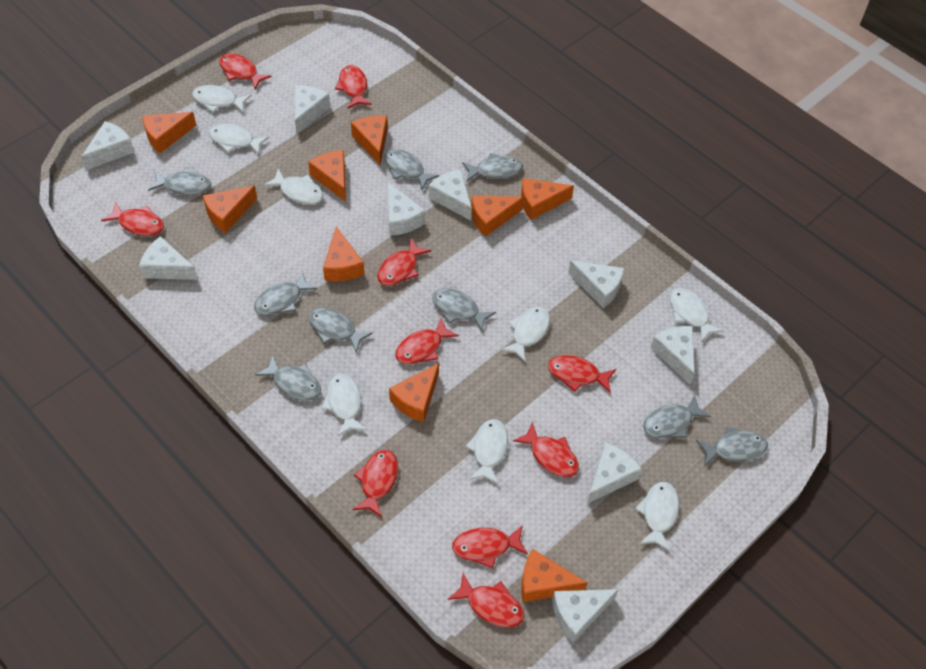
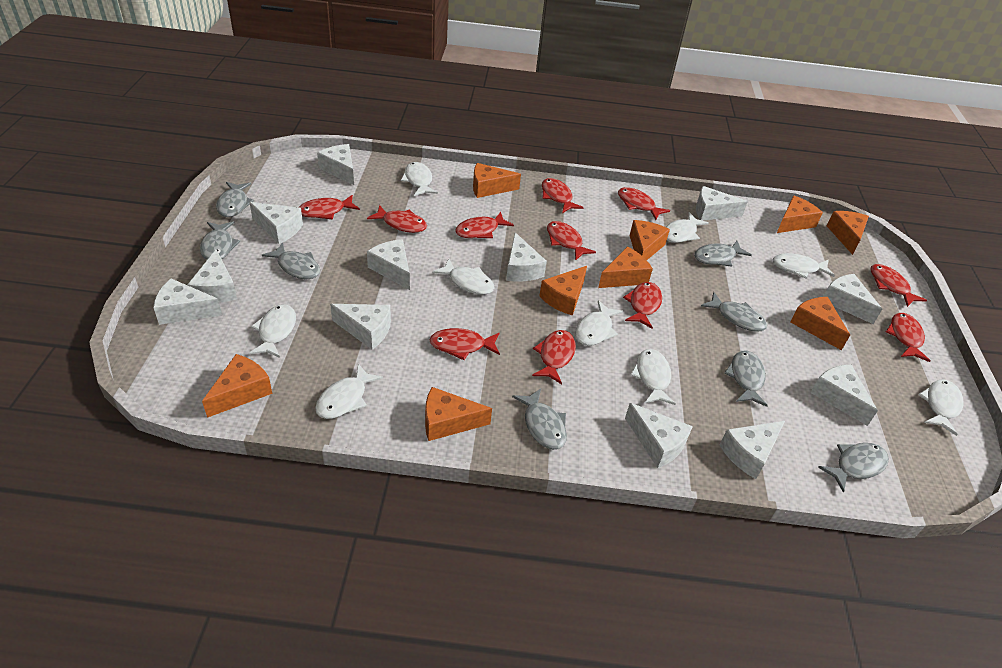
grey fish: [148,167,211,195] [254,271,318,315] [255,354,321,401] [309,307,373,353] [384,149,439,191] [432,288,496,332] [462,153,523,182] [643,394,711,438] [696,427,768,466] = 9 -> [200,221,240,260] [216,182,254,217] [262,242,320,279] [512,388,567,450] [694,241,752,267] [701,292,767,332] [724,351,768,407] [818,443,889,493] = 8
red fish: [101,202,164,236] [219,54,272,89] [335,65,372,109] [352,450,398,517] [377,238,431,286] [395,318,459,364] [448,573,524,628] [452,525,528,568] [513,422,579,477] [548,355,616,393] = 10 -> [299,195,360,220] [367,205,427,233] [429,328,500,360] [455,212,514,238] [532,330,576,384] [542,178,584,213] [547,221,596,261] [618,187,670,220] [623,282,662,329] [871,264,927,307] [886,313,930,362] = 11
white cheese: [81,121,134,170] [139,236,198,280] [295,85,330,134] [388,183,425,236] [429,169,472,221] [552,589,619,643] [568,260,624,308] [587,443,642,504] [651,326,695,385] = 9 -> [153,278,222,325] [187,250,237,303] [249,202,303,244] [317,144,354,185] [330,304,391,350] [367,239,410,290] [506,232,547,281] [625,403,693,468] [696,186,748,221] [720,421,785,479] [810,364,878,426] [823,274,882,324] = 12
white fish: [192,85,252,112] [209,124,269,155] [264,169,323,204] [322,374,367,437] [466,419,508,484] [501,307,550,363] [635,482,679,551] [670,288,724,343] = 8 -> [249,304,296,358] [315,363,383,419] [401,162,438,196] [432,259,494,295] [575,300,623,346] [630,349,676,405] [666,212,709,243] [773,253,835,279] [918,379,964,436] = 9

